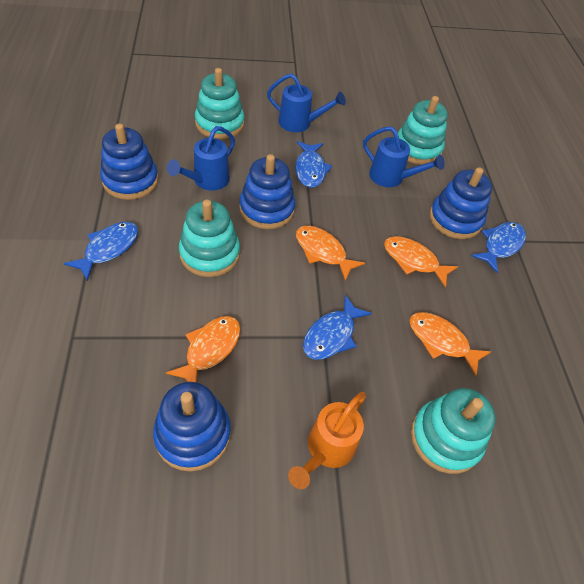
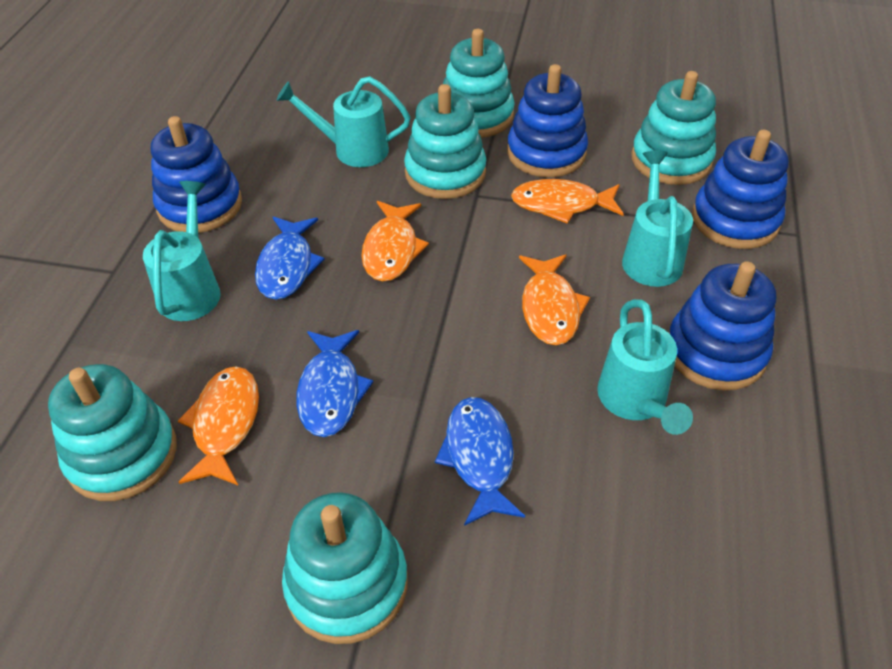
blue fish: [64,222,138,281] [295,141,332,188] [303,295,372,360] [471,222,526,273] = 4 -> [255,217,325,300] [296,330,373,437] [435,397,525,526] = 3
blue watering can: [167,126,235,190] [267,74,346,132] [363,126,445,187] = 3 -> none = 0
orange watering can: [288,392,366,489] = 1 -> none = 0
turquoise stacking toy: [179,200,240,277] [195,68,244,139] [398,96,448,165] [411,388,496,474] = 4 -> [48,364,177,501] [282,492,408,644] [404,84,486,199] [443,29,515,138] [631,71,716,185] = 5
turquoise watering can: none = 0 -> [143,181,221,321] [276,76,411,167] [597,299,693,435] [622,151,693,287] = 4

